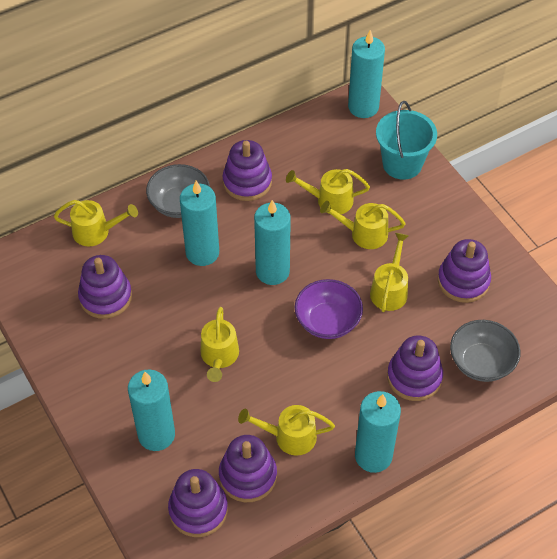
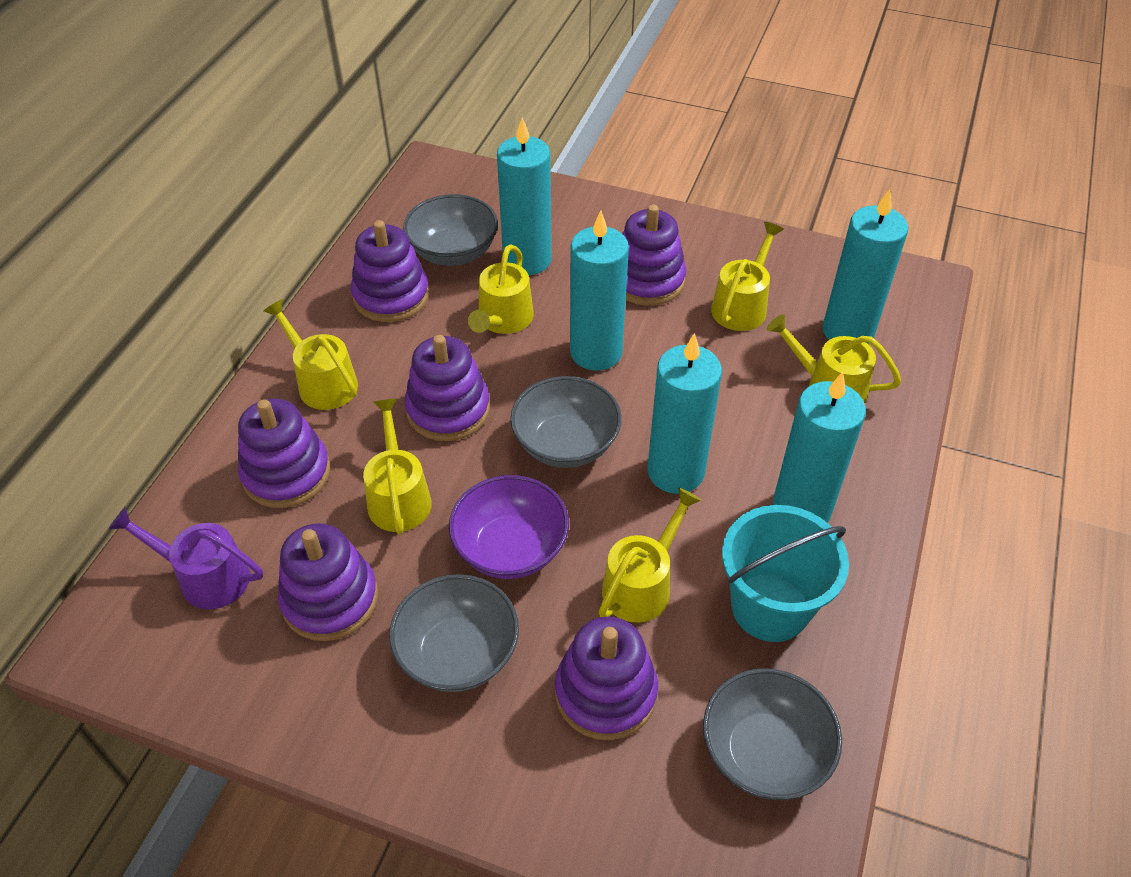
grey bowl: [146,164,210,218] [450,320,520,382] = 2 -> [389,574,519,692] [403,194,498,266] [510,376,622,468] [703,668,842,800] = 4
purple watering can: none = 0 -> [109,508,263,609] = 1

